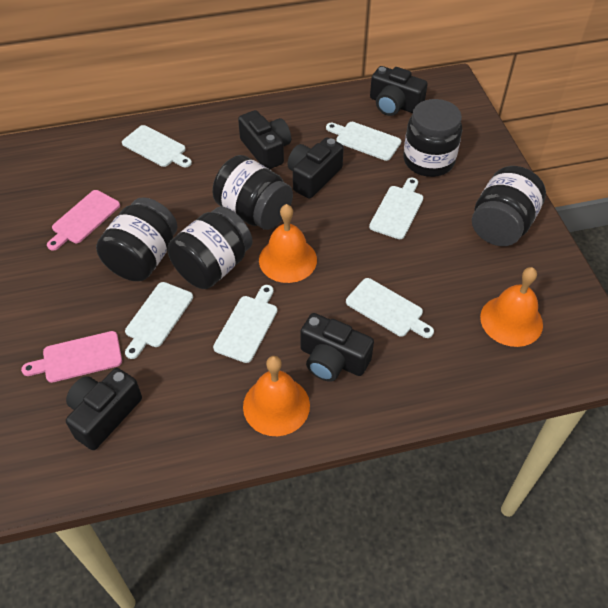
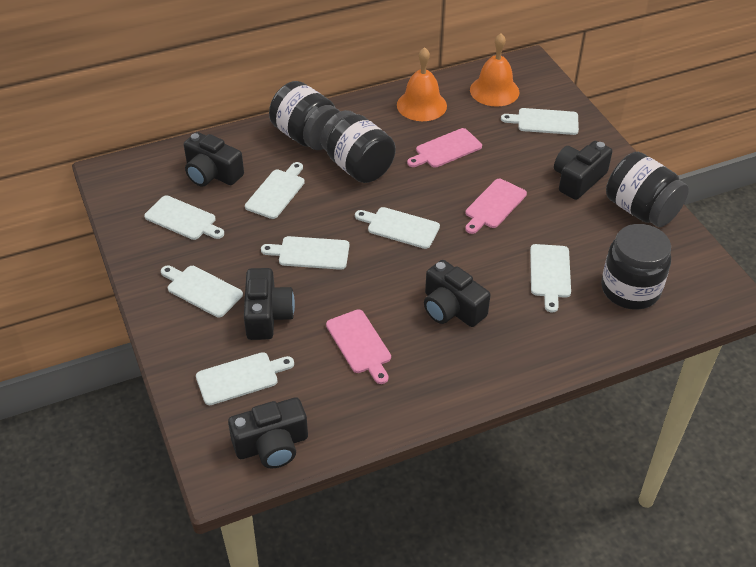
black jar: [96,197,178,281] [168,206,252,289] [212,155,293,230] [403,99,462,177] [472,166,546,246] = 5 -> [269,81,340,150] [321,110,396,183] [601,224,671,310] [606,152,689,227] = 4
orange bell: [243,356,310,436] [259,204,317,283] [480,267,543,347] = 3 -> [397,47,447,121] [470,33,519,107] = 2
pink cutting board: [21,331,122,383] [47,190,120,251] = 2 -> [326,309,391,384] [407,128,482,168] [465,179,527,234] = 3
white cutting board: [122,125,192,167] [125,282,193,359] [213,285,277,363] [326,122,401,161] [346,278,434,338] [369,178,423,239] = 6 -> [144,196,224,240] [161,265,243,317] [196,352,294,405] [245,162,305,219] [261,236,349,270] [355,207,440,249] [501,108,579,135] [530,244,571,312] = 8

